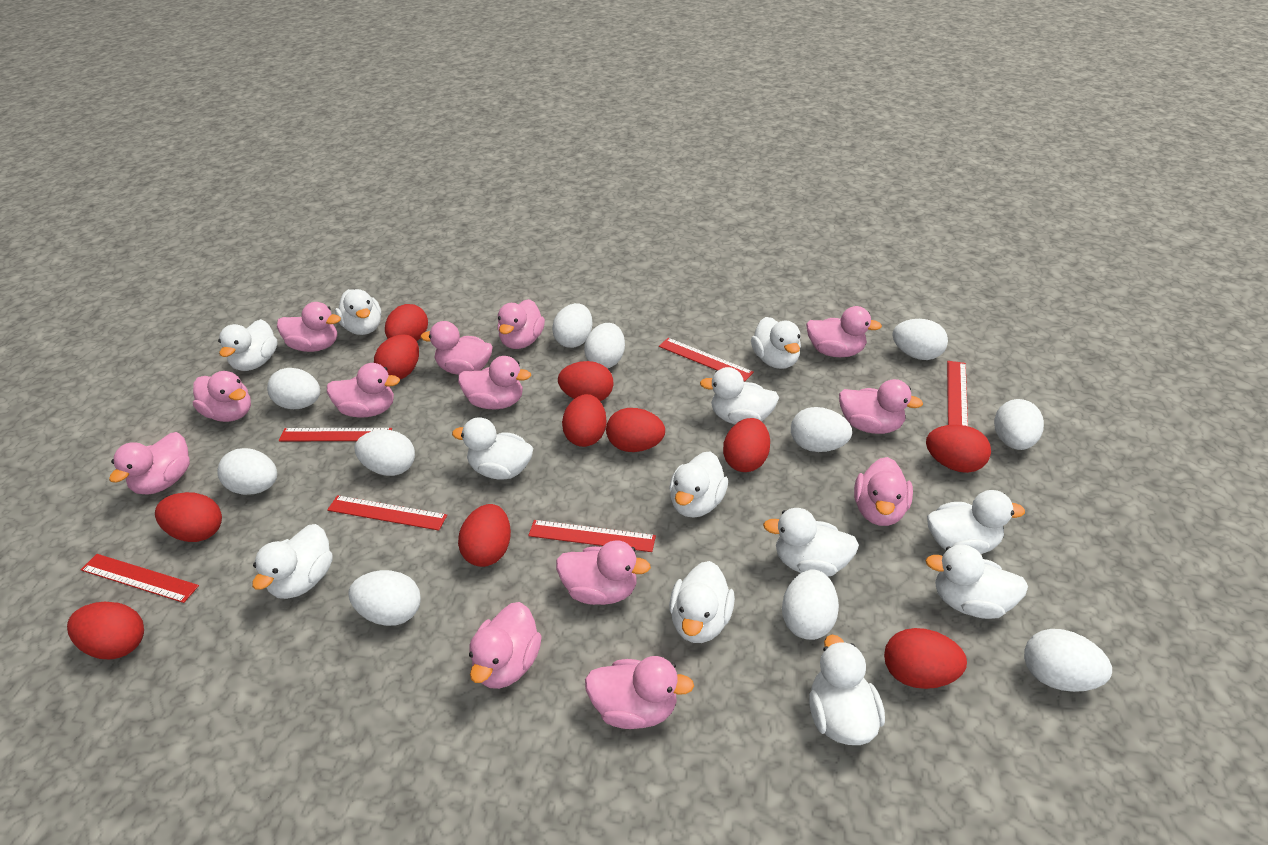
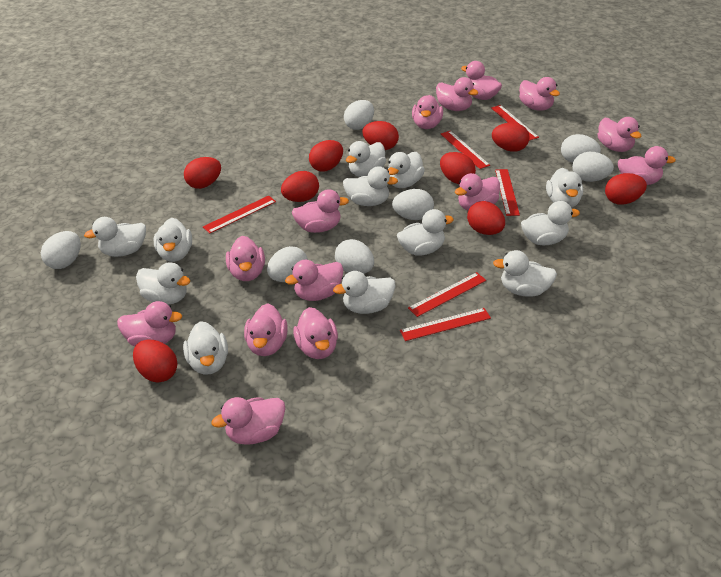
pink duck: [109,432,190,495] [193,371,251,422] [277,302,341,352] [327,363,400,418] [421,321,493,375] [458,356,531,409] [469,602,542,689] [498,299,545,349] [556,540,651,605] [585,656,694,729] [806,306,882,357] [839,379,923,434] [854,457,913,526] = 13 -> [117,301,182,346] [212,397,285,445] [226,236,265,281] [244,303,288,356] [285,260,343,301] [292,189,349,233] [293,307,338,359] [412,95,443,129] [436,77,478,111] [455,173,500,210] [461,61,502,100] [519,77,560,111] [598,117,642,152] [618,146,676,185] = 14
red egg: [67,602,144,659] [155,492,222,542] [374,334,419,379] [385,304,428,341] [458,504,511,567] [558,361,613,401] [562,394,607,447] [606,408,665,452] [723,418,770,472] [884,628,967,689] [926,425,991,473] = 11 -> [133,340,178,382] [184,157,221,189] [281,171,319,202] [309,140,343,172] [362,121,399,150] [440,152,476,184] [467,201,505,235] [492,123,530,152] [605,173,647,205] = 9
white egg: [218,448,277,495] [267,368,320,409] [348,570,421,626] [355,430,415,476] [552,303,592,348] [584,323,625,368] [782,569,839,640] [791,407,852,452] [892,319,948,360] [994,399,1044,450] [1024,629,1112,692] = 11 -> [41,231,81,269] [267,246,308,282] [335,239,374,274] [344,100,374,130] [392,189,434,220] [561,134,601,163] [572,152,614,182] = 7

